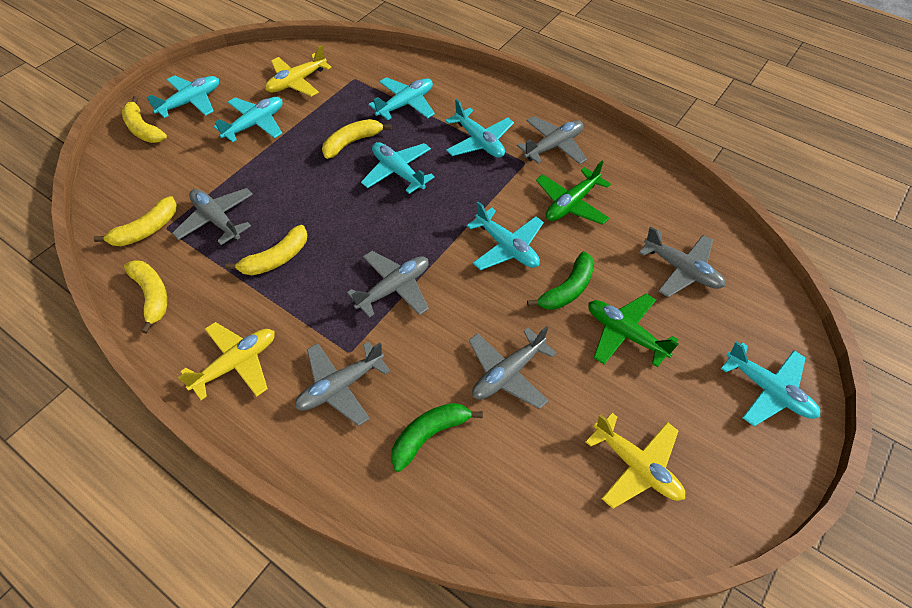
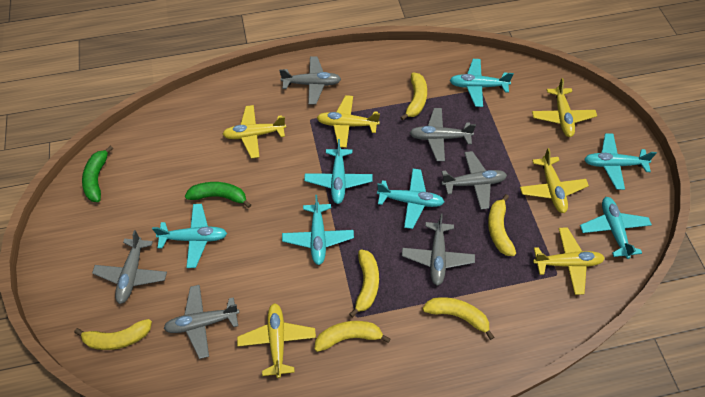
green plane: [536,161,611,225] [589,294,678,367] = 2 -> none = 0
yellow banana: [94,196,177,246] [122,96,167,143] [124,260,167,334] [226,225,307,275] [322,119,392,159] = 5 -> [74,319,152,350] [314,321,391,352] [349,249,379,317] [400,73,427,120] [423,297,494,340] [488,194,516,256] = 6
yellow plane: [178,322,274,400] [265,45,332,97] [586,413,685,509] = 3 -> [222,105,286,159] [237,303,316,378] [317,95,380,148] [520,148,589,213] [532,78,597,137] [533,227,605,295] = 6

